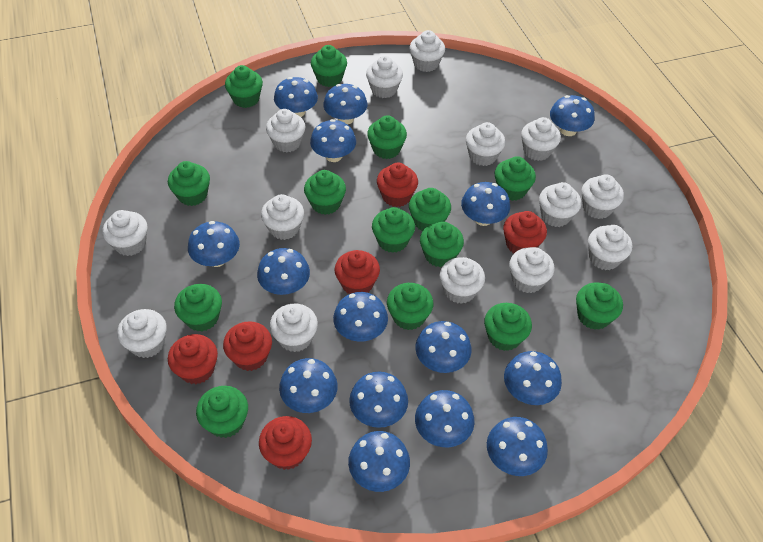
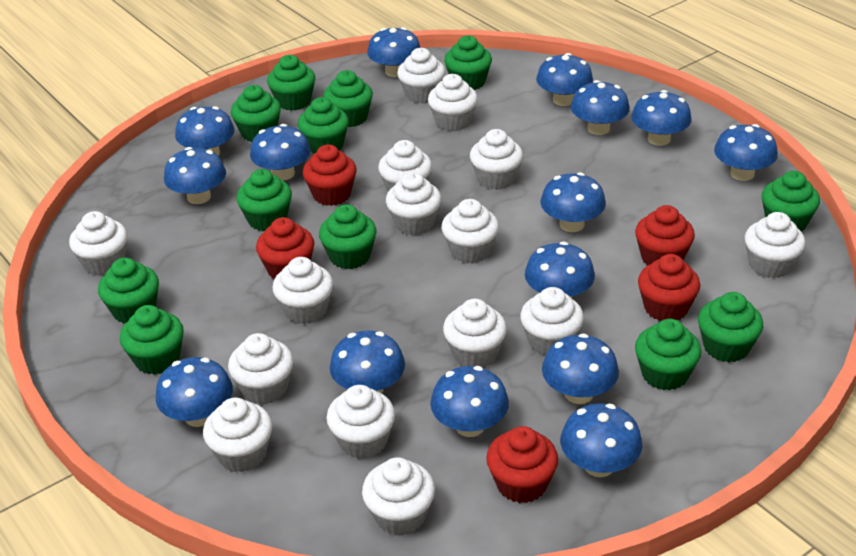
green cupcake: [168,161,210,206] [174,284,222,331] [196,386,248,438] [225,65,263,108] [304,170,346,215] [311,45,347,87] [367,115,407,159] [372,207,415,253] [387,283,433,330] [409,188,451,231] [420,221,464,267] [484,303,532,351] [495,156,536,201] [576,282,623,330] = 14 -> [98,257,159,324] [120,305,184,374] [231,85,281,142] [236,169,292,231] [267,55,315,111] [298,97,349,153] [319,205,376,269] [323,70,373,127] [444,35,492,90] [635,319,701,390] [698,292,763,362] [762,171,820,232] = 12
red cupcake: [168,334,218,384] [223,321,272,371] [259,416,312,470] [335,250,380,294] [377,163,418,207] [503,211,547,253] = 6 -> [256,217,314,279] [303,144,357,206] [486,426,558,503] [635,205,695,266] [638,254,700,321] = 5
white cupcake: [103,210,147,256] [117,309,167,358] [261,194,304,240] [266,109,305,152] [270,304,318,352] [366,56,403,98] [410,30,445,72] [439,257,485,304] [466,122,505,166] [509,247,554,293] [521,117,561,161] [539,182,581,227] [581,174,624,219] [588,225,632,270] = 14 -> [69,211,128,276] [203,398,272,472] [228,333,293,405] [273,257,333,324] [326,385,395,459] [362,457,435,536] [378,140,432,191] [386,172,442,235] [397,48,446,104] [428,74,478,131] [441,199,499,263] [443,299,507,367] [470,129,523,190] [520,287,584,356] [745,212,806,278] = 15

